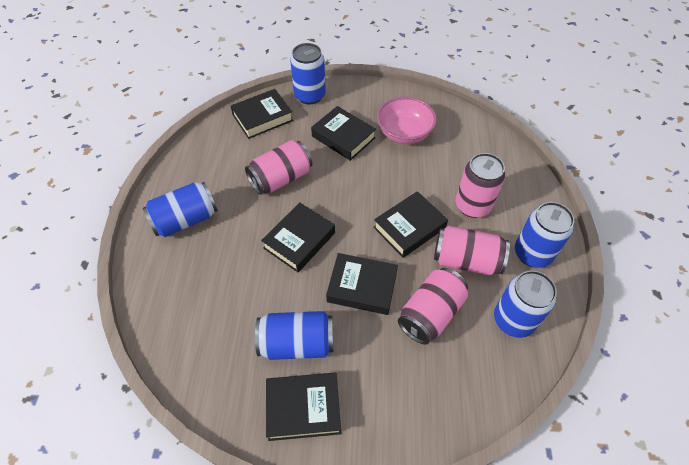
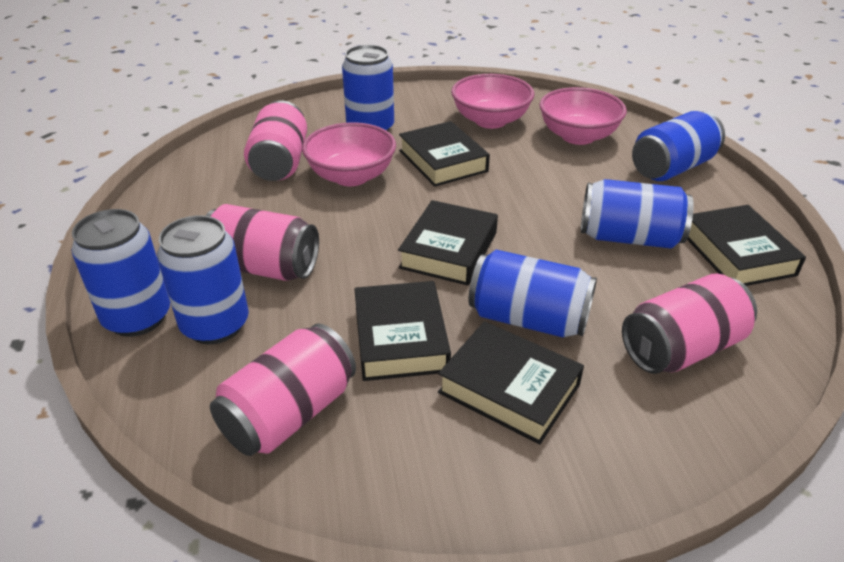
black book: [231,89,293,139] [261,202,335,272] [266,373,341,441] [311,106,376,161] [326,253,398,315] [374,191,448,258] = 6 -> [354,281,451,381] [398,200,498,285] [399,121,490,187] [438,321,584,444] [687,205,806,286] = 5
blue can: [143,182,218,237] [255,311,333,360] [290,43,326,104] [494,270,557,338] [515,202,574,268] = 5 -> [71,209,170,337] [157,215,249,344] [342,45,394,132] [469,250,597,337] [581,179,694,248] [632,111,725,181] = 6
pink bowl: [377,97,437,144] = 1 -> [302,122,396,186] [451,74,534,129] [539,87,627,145] = 3

